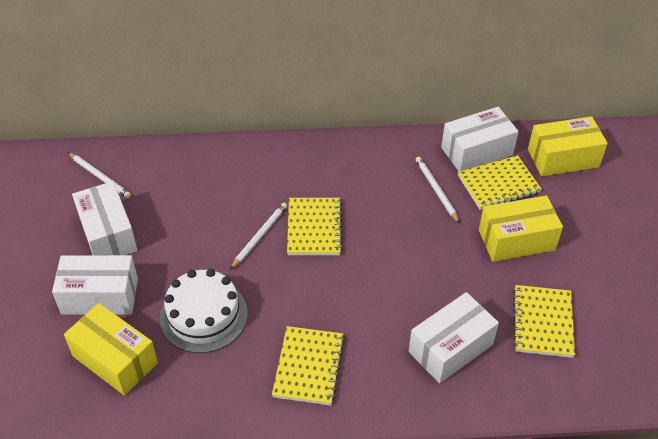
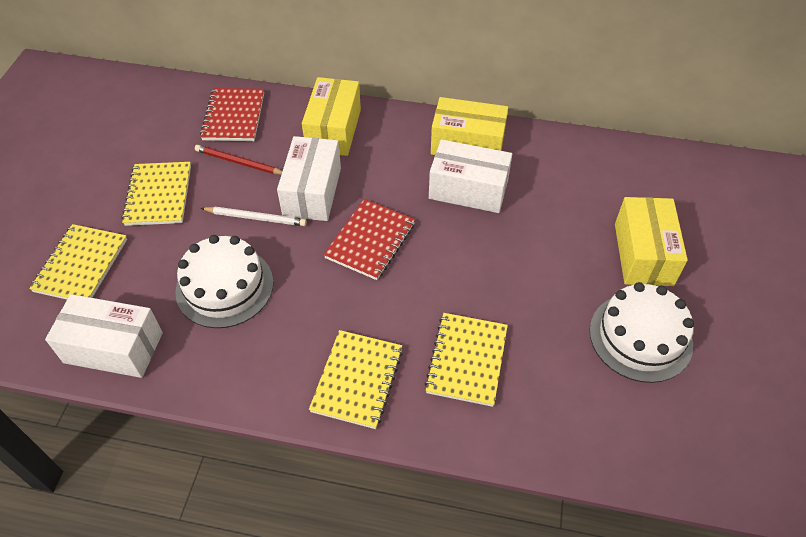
red notebook: none = 0 -> [200,88,264,141] [324,199,415,280] = 2
red pencil: none = 0 -> [195,145,282,175] = 1
white box: [52,255,138,315] [72,181,138,255] [409,292,499,384] [441,107,519,172] = 4 -> [45,294,163,378] [277,136,341,221] [429,139,512,213] = 3
white cake: [160,269,248,353] = 1 -> [175,235,273,328] [590,282,694,383] = 2
white pencil: [68,152,131,198] [230,203,287,270] [416,157,460,224] = 3 -> [201,207,307,226] = 1

